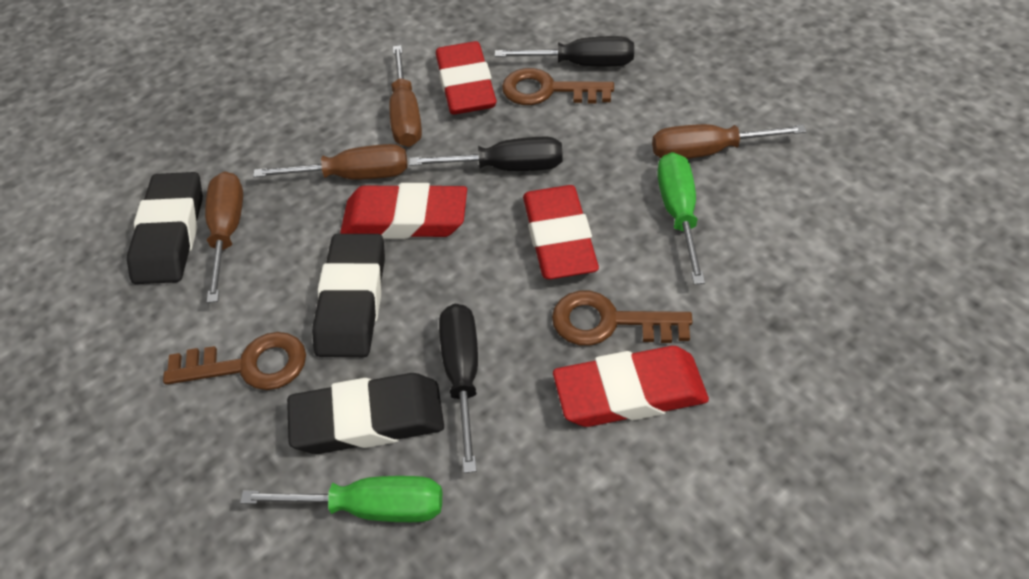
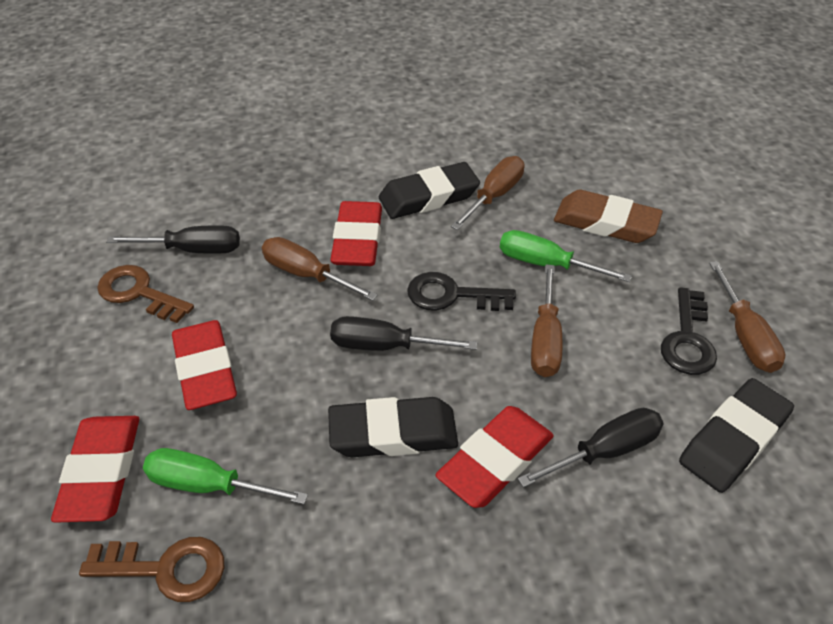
black key: none = 0 -> [407,272,516,311] [661,287,717,375] = 2
brown eraser: none = 0 -> [554,190,663,243] = 1
brown key: [163,332,306,390] [502,68,614,105] [552,291,693,346] = 3 -> [79,537,224,602] [97,265,194,323] = 2

